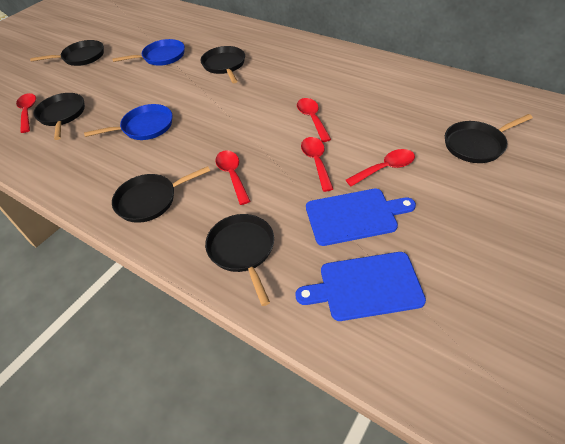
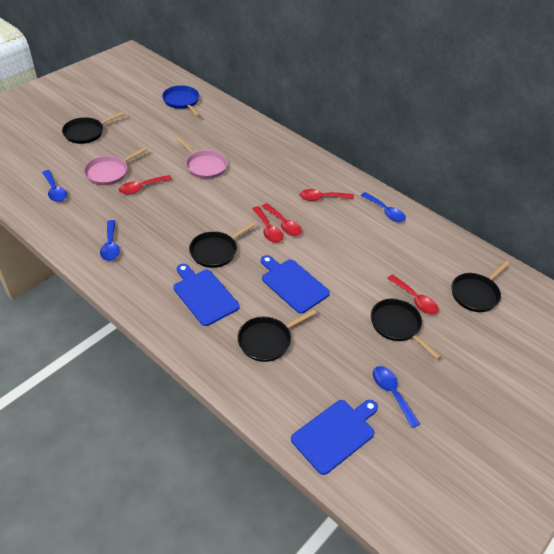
black pan: [30,40,104,66] [33,93,85,140] [112,166,210,223] [200,46,245,83] [205,214,274,306] [445,114,533,163] = 6 -> [62,111,124,144] [189,221,257,268] [238,309,316,362] [371,299,441,359] [452,260,510,312] = 5
blue cutting board: [296,252,426,321] [306,189,416,246] = 2 -> [173,264,240,326] [261,255,330,314] [291,400,378,475] = 3
blue pan: [84,104,173,140] [112,39,185,66] = 2 -> [162,85,200,117] = 1
blue spoon: none = 0 -> [42,170,67,202] [100,220,120,261] [361,192,406,222] [373,366,420,428] = 4
pink pan: none = 0 -> [84,147,147,185] [177,137,227,179] = 2

